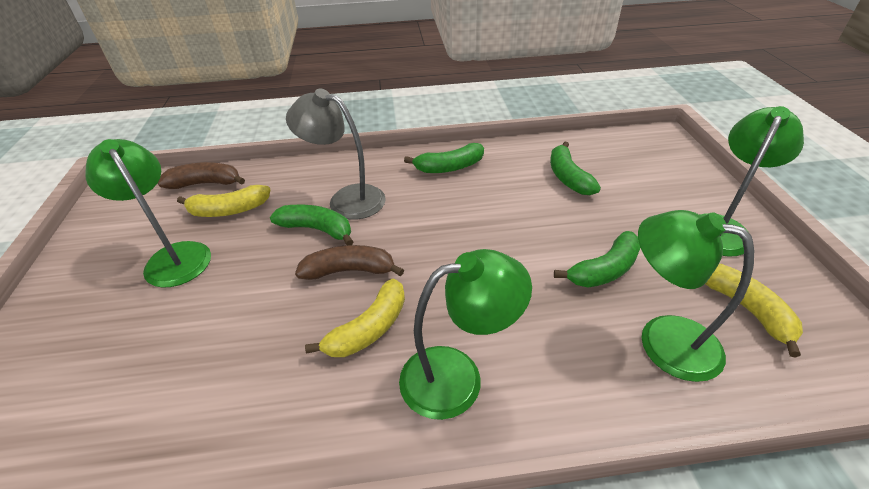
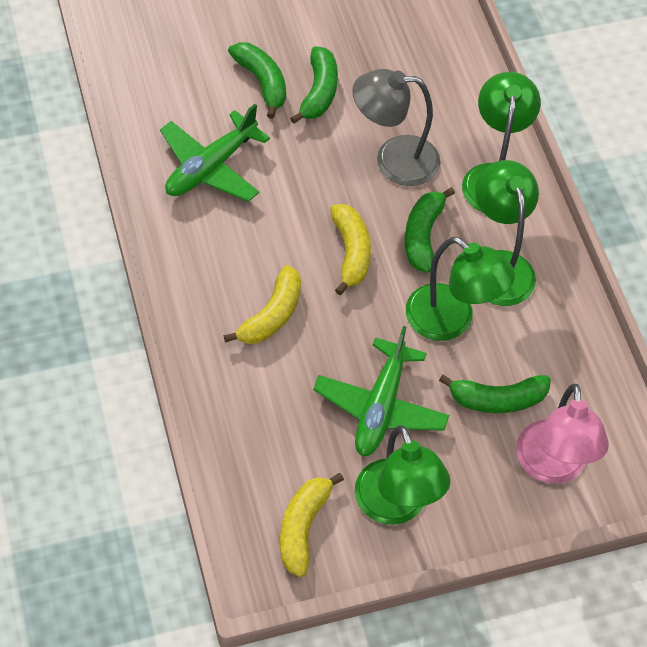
brown banana: [158,162,245,189] [295,245,404,280] = 2 -> none = 0
green plane: none = 0 -> [160,104,270,202] [313,326,449,456] = 2
pink lamp: none = 0 -> [516,384,609,484] = 1

